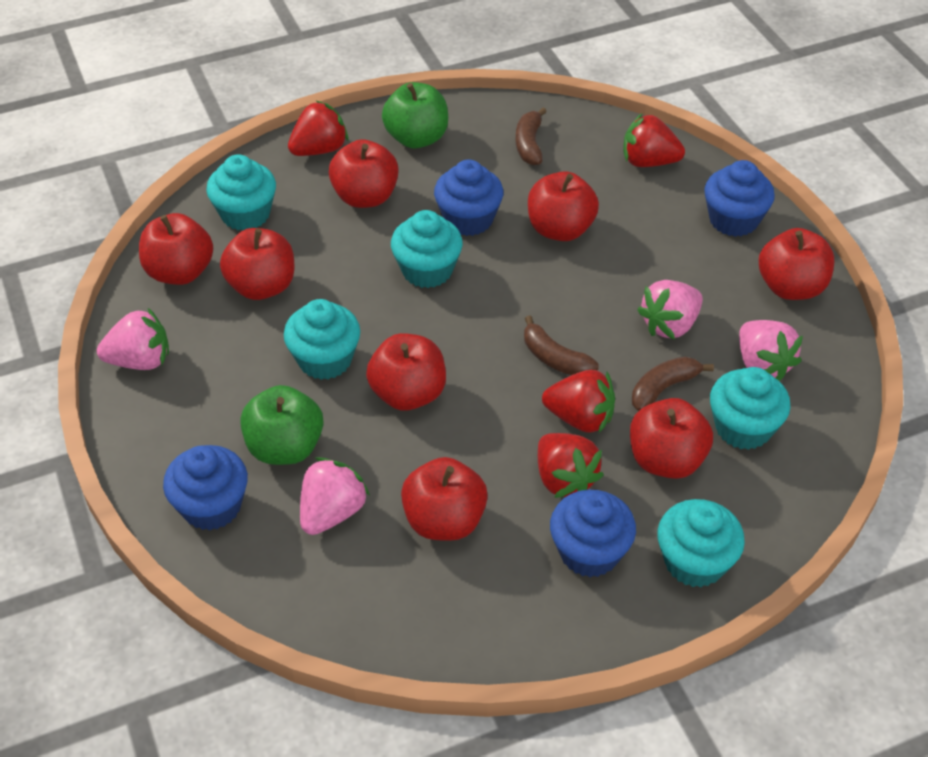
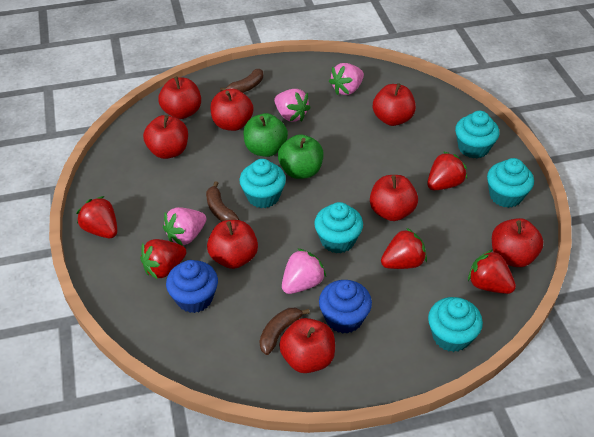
blue cupcake: [163,445,248,530] [434,159,503,236] [550,490,636,577] [704,160,775,237] = 4 -> [166,260,218,313] [319,280,372,334] = 2
red strawberry: [288,101,349,156] [538,433,604,498] [542,370,615,433] [624,114,685,167] = 4 -> [76,196,117,238] [140,239,186,280] [381,228,427,269] [427,151,467,190] [468,249,516,294] = 5

